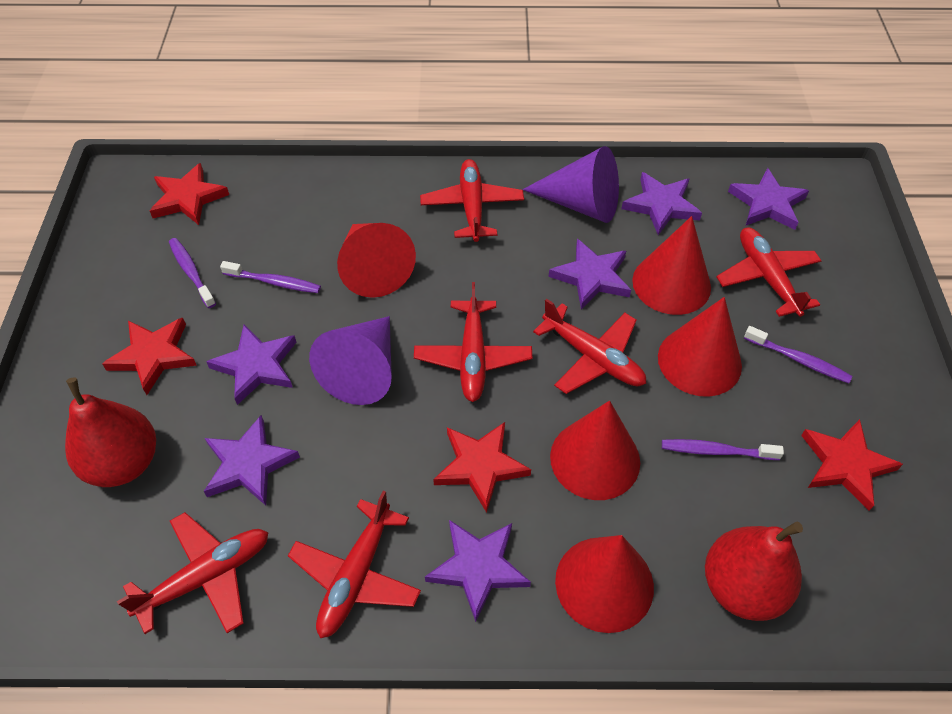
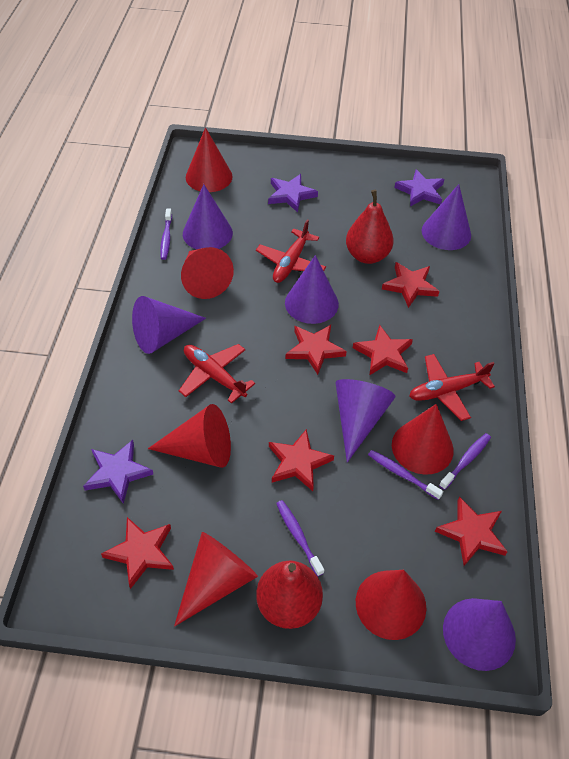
purple cone: [309,316,392,405] [522,146,619,223] = 2 -> [132,296,206,354] [183,184,233,249] [285,255,339,324] [336,379,395,462] [422,184,471,250] [443,598,516,671] = 6
purple star: [204,415,300,505] [206,325,296,405] [425,520,531,622] [549,239,631,309] [621,172,702,235] [728,168,809,230] = 6 -> [83,440,153,504] [268,174,318,213] [394,169,444,207] = 3
red cone: [337,223,416,298] [550,401,640,500] [555,535,654,633] [632,216,711,315] [658,297,742,397] = 5 -> [148,404,231,468] [174,532,258,627] [181,247,234,299] [186,127,233,192] [356,570,426,640] [392,404,454,475] = 6
red plane: [117,512,269,634] [288,491,421,638] [414,282,532,402] [420,159,524,242] [533,299,646,394] [716,227,822,317] = 6 -> [179,344,255,404] [256,219,326,283] [409,354,495,421] = 3
red star: [102,318,197,395] [150,163,229,225] [433,422,531,513] [801,419,903,511] = 4 -> [101,517,174,589] [269,429,334,491] [285,325,347,375] [353,325,413,376] [382,262,440,308] [435,497,508,566] = 6

